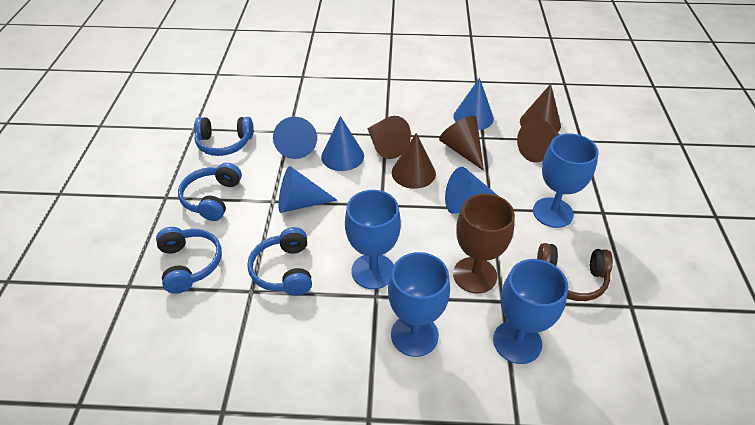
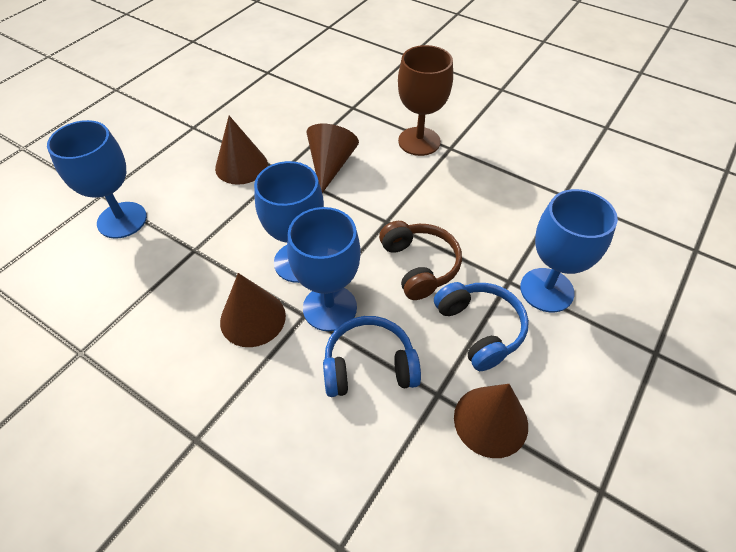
blue cone: [273,117,317,159] [279,166,337,213] [321,116,364,171] [445,167,498,214] [453,78,494,130] = 5 -> none = 0
blue headphones: [156,227,222,294] [178,163,242,221] [194,117,253,156] [248,227,312,296] = 4 -> [323,316,421,397] [434,282,529,371] = 2
brown cone: [367,116,411,159] [392,133,436,189] [439,116,484,171] [517,118,560,163] [520,84,561,132] = 5 -> [215,116,268,185] [220,273,286,347] [307,124,359,193] [454,384,528,458] = 4

